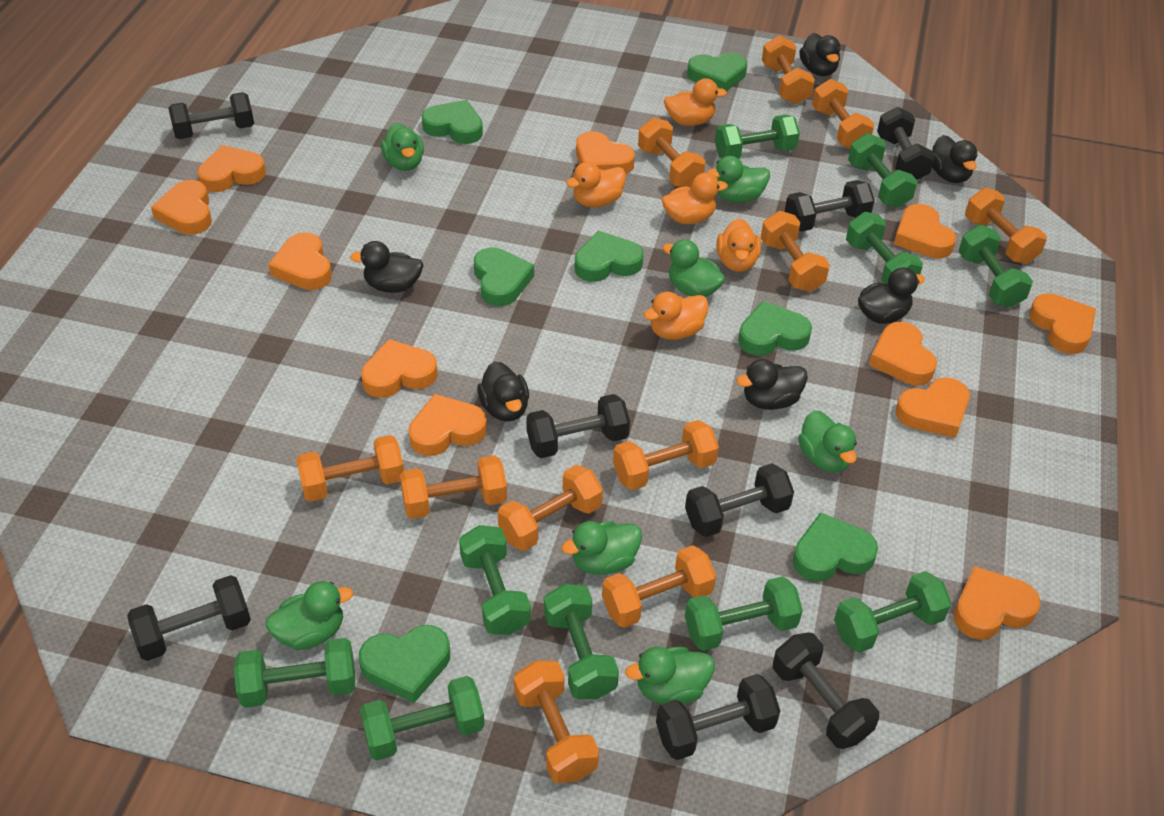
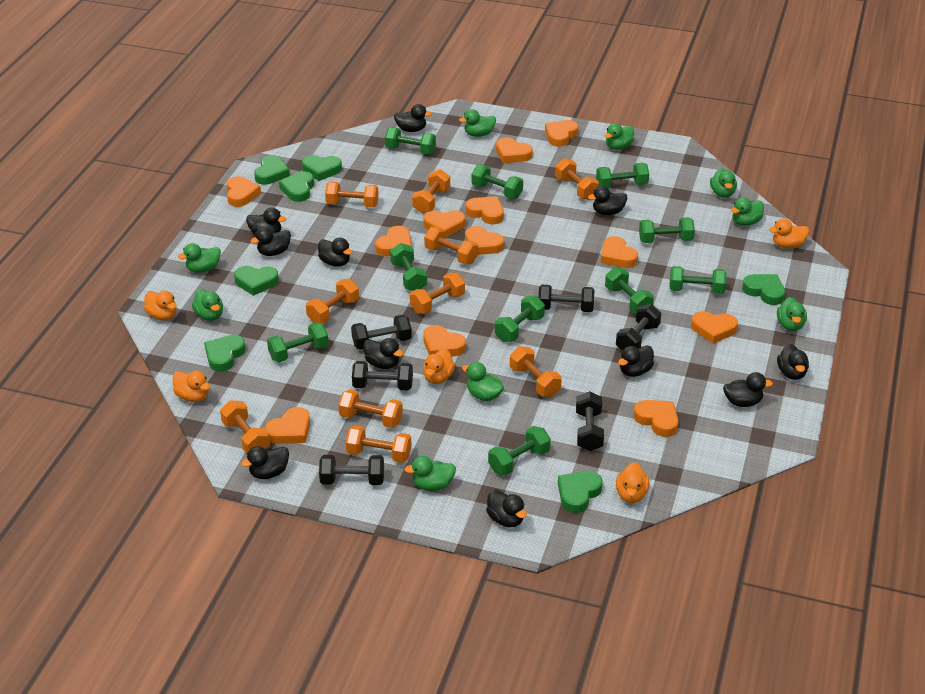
black duck: [350,241,423,293] [477,361,529,421] [737,359,808,410] [799,33,840,76] [858,267,925,324] [932,135,978,183] = 6 -> [241,446,289,479] [246,208,286,235] [251,227,291,256] [318,238,352,267] [363,338,403,369] [394,104,432,132] [486,490,527,527] [588,186,627,215] [618,345,654,377] [723,372,773,407] [777,344,809,380] = 11
black dumbbell: [127,575,251,661] [168,92,254,139] [526,394,630,458] [656,674,780,760] [685,463,794,537] [773,632,879,749] [785,180,875,232] [877,107,935,180] = 8 -> [319,455,384,485] [351,315,412,350] [352,361,413,390] [538,285,594,312] [576,391,604,451] [616,304,661,351] = 6
green duck: [265,581,354,650] [381,123,424,171] [562,521,642,575] [625,646,715,704] [663,239,725,297] [707,156,770,203] [798,410,857,472] = 7 -> [178,243,221,273] [192,289,223,321] [404,456,456,491] [459,109,496,137] [462,362,504,401] [604,123,634,150] [710,168,737,198] [731,197,764,226] [777,297,807,331] = 9
orange dumbbell: [296,435,404,502] [400,455,507,519] [498,465,603,551] [514,661,599,783] [602,545,716,628] [613,420,719,490] [638,118,705,188] [761,211,830,292] [762,35,815,104] [812,79,874,148] [965,188,1047,264] = 11 -> [220,400,270,453] [306,279,359,323] [325,182,379,207] [338,389,403,428] [346,425,411,463] [410,273,465,314] [412,169,450,213] [424,227,478,264] [510,346,562,397] [555,158,599,200] = 10
orange heart: [151,180,212,235] [197,145,266,192] [268,232,332,290] [361,339,438,398] [409,394,487,456] [576,131,635,174] [869,322,937,385] [894,204,956,259] [896,377,970,438] [954,566,1040,640] [1029,293,1096,354] = 11 -> [226,176,261,207] [265,407,310,444] [375,226,412,257] [423,210,466,238] [423,325,466,357] [465,226,504,255] [466,196,504,224] [496,137,533,163] [545,120,578,147] [601,236,638,268] [633,400,679,437] [691,311,738,344] = 12

